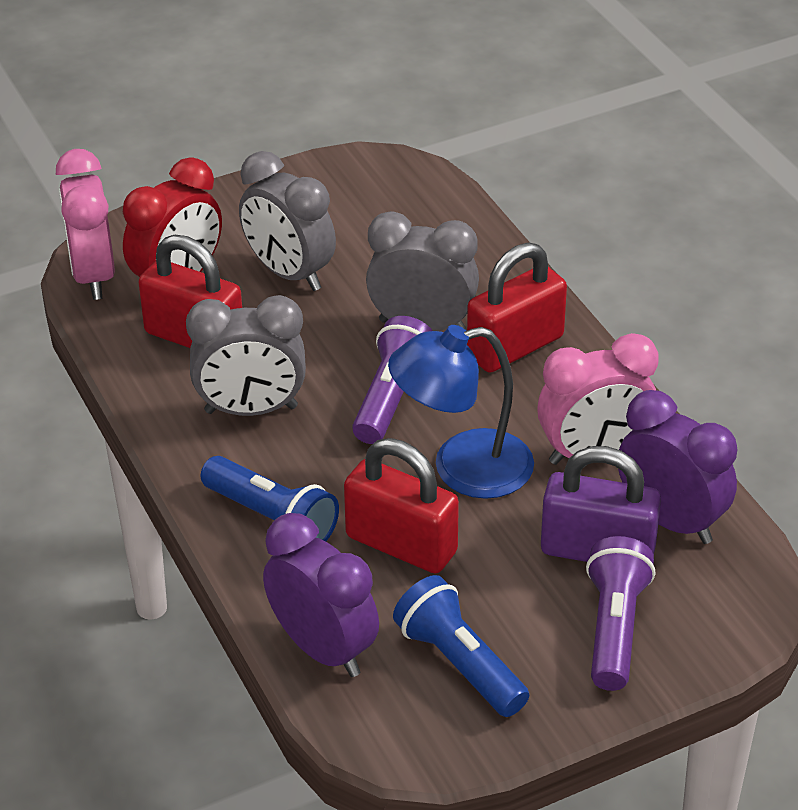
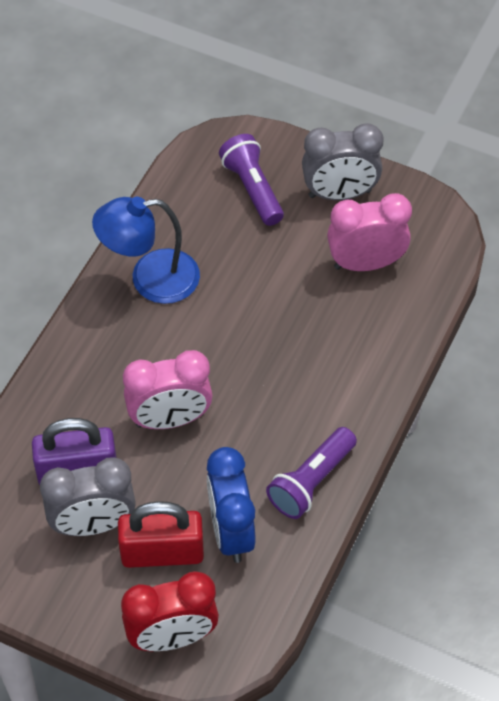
blue clock: none = 0 -> [207,447,256,563] = 1
blue flashlight: [201,456,339,541] [393,575,529,717] = 2 -> none = 0
grey clock: [186,295,306,416] [239,151,336,291] [366,211,479,331] = 3 -> [40,457,136,536] [302,123,383,200] = 2
purple clock: [263,513,379,677] [618,390,737,544] = 2 -> none = 0
red padlock: [139,235,242,348] [344,438,459,574] [467,243,567,373] = 3 -> [118,501,204,568] = 1

